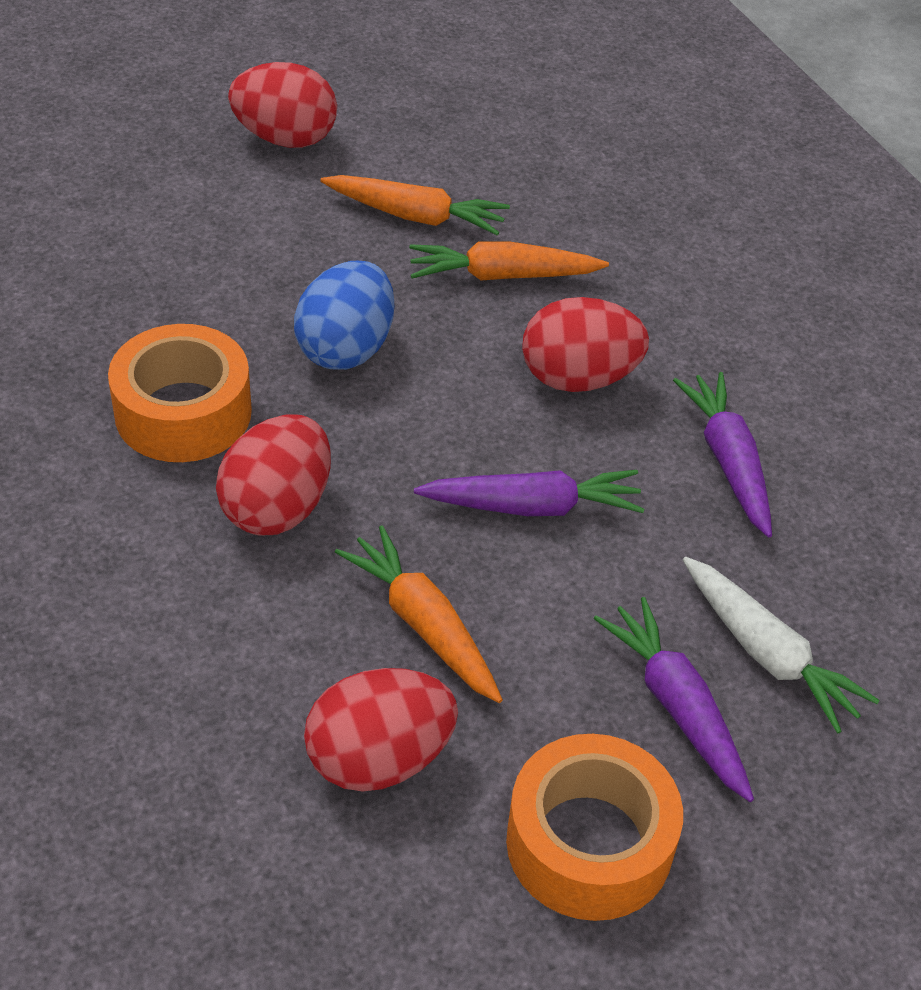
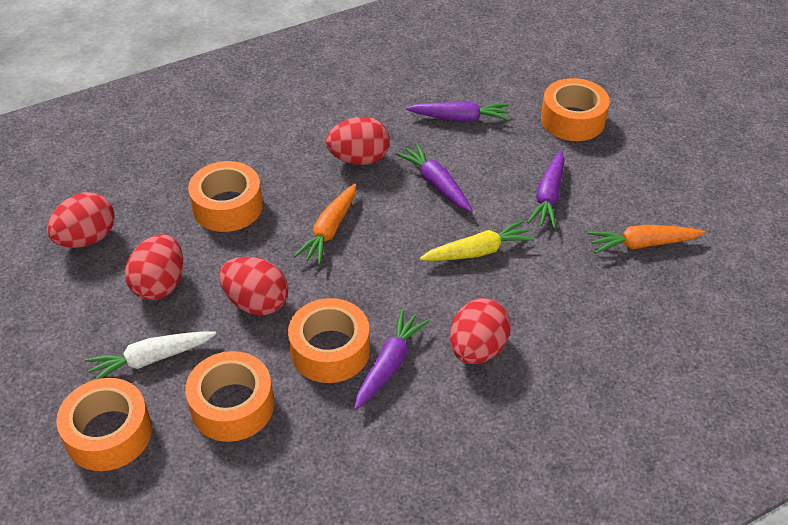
blue egg: [294,261,394,370] = 1 -> none = 0
orange carrot: [320,175,510,236] [335,526,503,703] [409,242,609,280] = 3 -> [294,184,356,265] [588,225,705,254] = 2
orange tape: [108,324,252,462] [506,734,683,921] = 2 -> [56,378,152,471] [185,351,274,442] [188,161,263,232] [288,298,370,383] [541,78,610,141] = 5
purple carrot: [414,470,644,516] [594,597,754,802] [673,372,772,537] = 3 -> [354,310,429,410] [396,143,473,212] [406,102,510,122] [527,150,565,228] = 4
red egg: [216,415,331,535] [228,62,337,148] [304,668,458,792] [522,297,649,392] = 4 -> [47,192,115,248] [125,234,183,301] [219,257,288,315] [326,117,390,165] [450,298,511,364] = 5
yellow carrot: none = 0 -> [420,220,535,261] = 1

